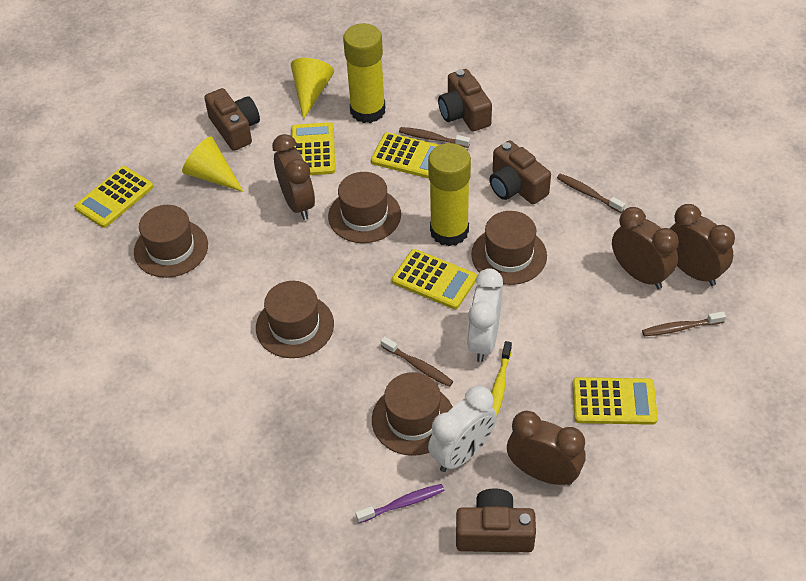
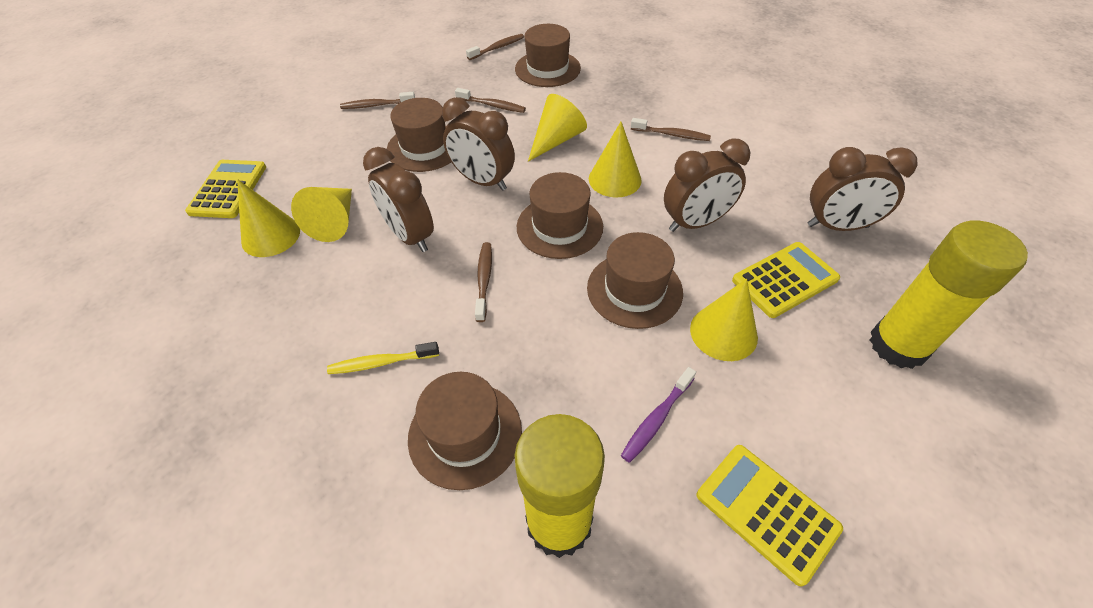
brown camera: [204,88,260,151] [438,69,492,132] [456,488,536,552] [489,140,551,204] = 4 -> none = 0
brown toothbrush: [381,336,454,387] [399,127,470,148] [557,174,625,213] [642,311,726,336] = 4 -> [340,92,415,109] [455,88,526,113] [466,34,524,60] [475,242,492,322] [631,118,711,141] = 5
white clock: [428,386,497,472] [467,268,503,362] = 2 -> none = 0
yellow calculator: [74,166,153,228] [291,122,335,175] [371,132,438,179] [392,249,477,309] [573,377,658,425] = 5 -> [185,160,266,218] [697,445,843,587] [732,242,840,318] = 3
yellow cone: [182,136,244,192] [291,58,334,120] = 2 -> [237,179,300,257] [291,187,352,242] [528,94,587,162] [589,122,642,197] [690,279,758,361] = 5

